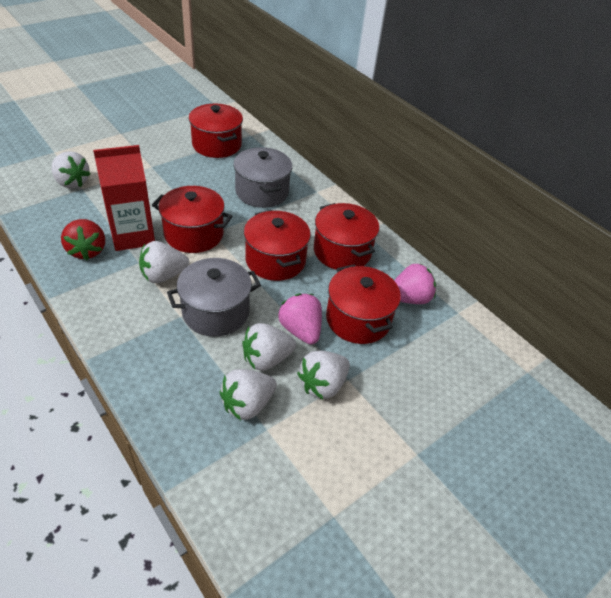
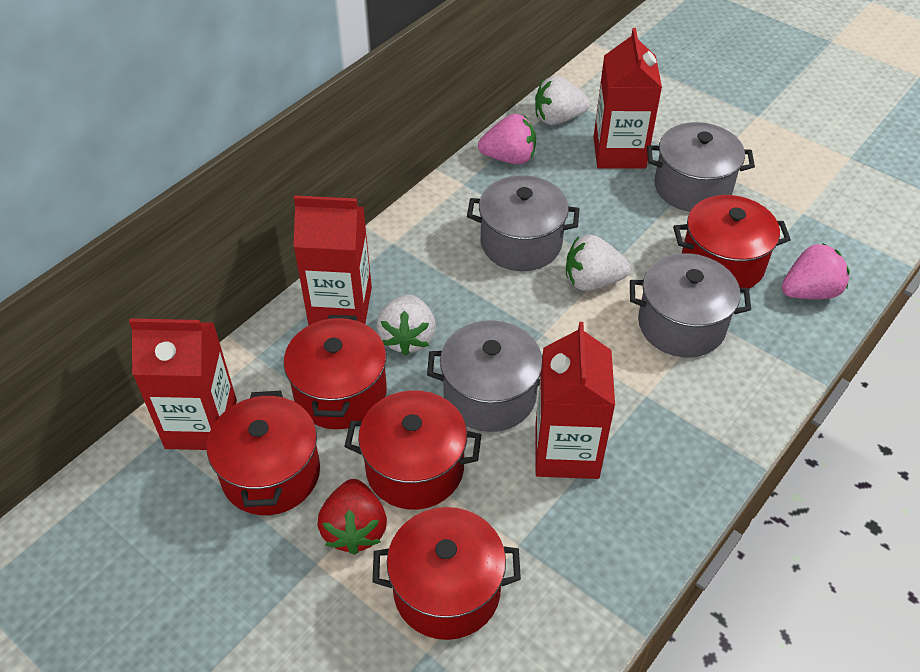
grey pot: [167,258,261,337] [233,147,292,208] = 2 -> [427,320,543,432] [467,175,579,271] [630,253,751,357] [647,122,755,212] = 4
red carton: [93,145,155,251] = 1 -> [129,318,237,450] [293,195,372,325] [535,322,615,479] [594,28,662,169] = 4
white strawberry: [51,151,91,188] [139,241,189,283] [220,369,277,420] [242,323,296,371] [297,351,350,399] = 5 -> [376,295,436,356] [535,76,590,125] [566,235,631,291] = 3

